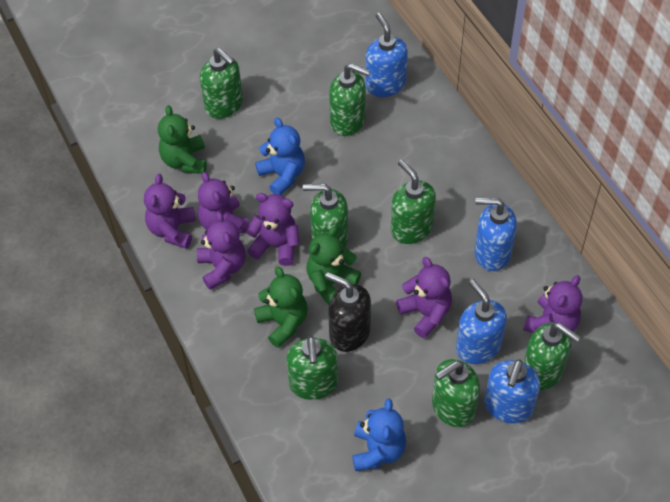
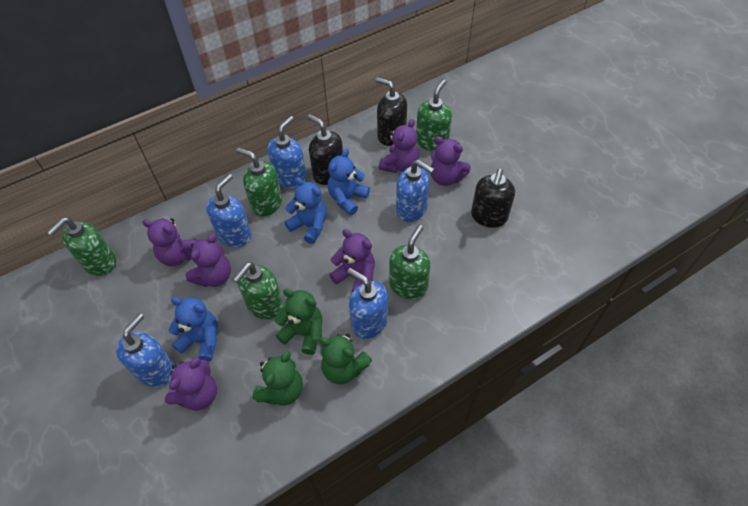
black soap dispenser: [325,272,371,352] = 1 -> [307,114,343,185] [375,77,407,146] [471,168,515,228] = 3
blue soap dispenser: [366,13,408,97] [456,279,507,364] [474,198,517,271] [484,360,540,424] = 4 -> [116,313,174,387] [206,174,252,247] [267,116,307,189] [347,268,388,339] [396,160,434,222] = 5
blue teddy bear: [255,118,305,195] [352,399,406,471] = 2 -> [169,297,218,361] [284,177,327,244] [327,149,370,216] = 3
green soap dispenser: [200,48,243,119] [286,336,338,400] [303,184,348,247] [329,63,370,136] [391,160,436,244] [432,359,480,428] [523,323,580,390] = 7 -> [47,217,116,276] [233,262,283,320] [236,148,282,217] [389,225,431,299] [416,79,452,151] = 5

